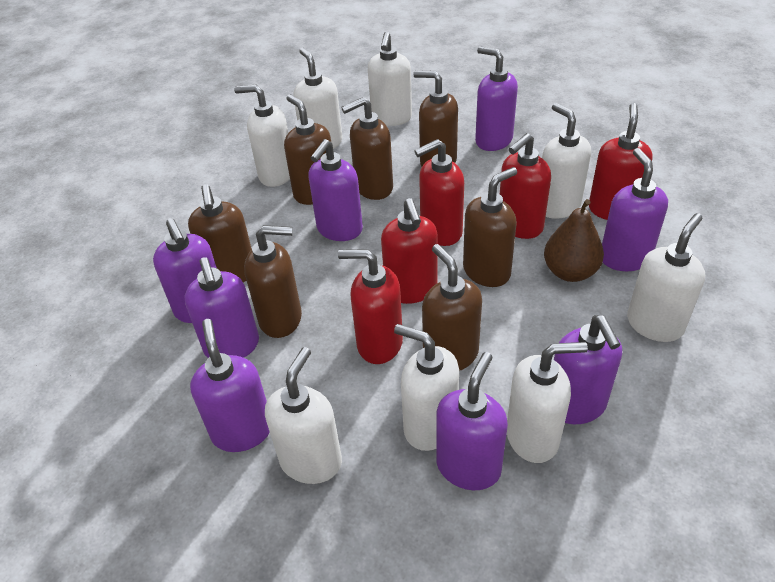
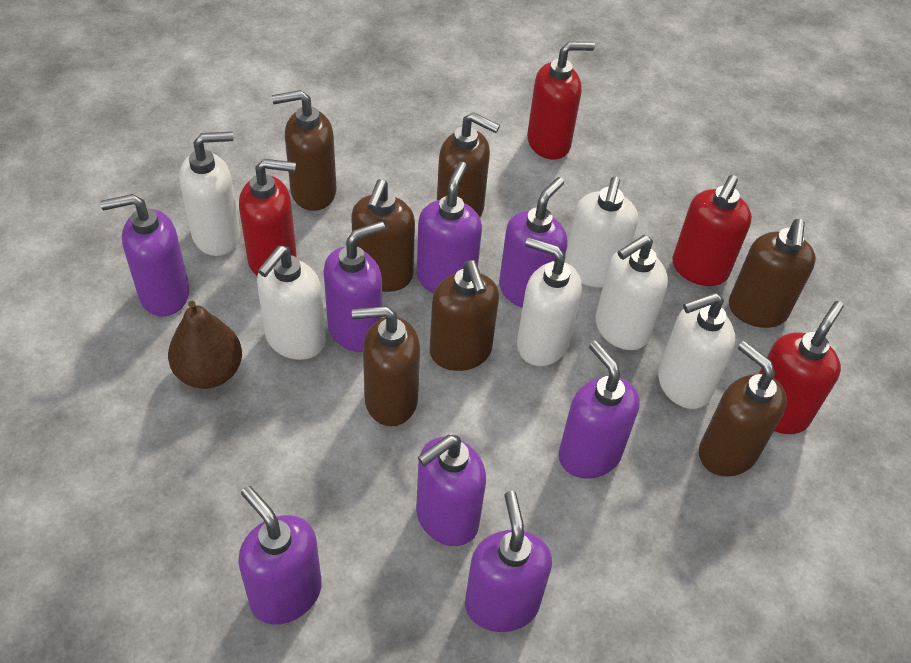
red soap dispenser: [338,249,403,364] [381,198,438,304] [414,139,464,246] [500,133,551,239] [589,103,653,220] = 5 -> [239,159,297,276] [527,42,595,160] [672,175,752,286] [759,301,844,434] = 4
white soap dispenser: [234,85,290,187] [265,347,342,484] [294,48,342,149] [368,32,412,126] [394,324,459,451] [507,342,588,463] [542,103,591,219] [627,213,705,342] = 8 -> [179,132,240,256] [257,246,326,360] [517,237,582,366] [565,177,638,287] [595,235,668,350] [658,293,735,409] = 6

